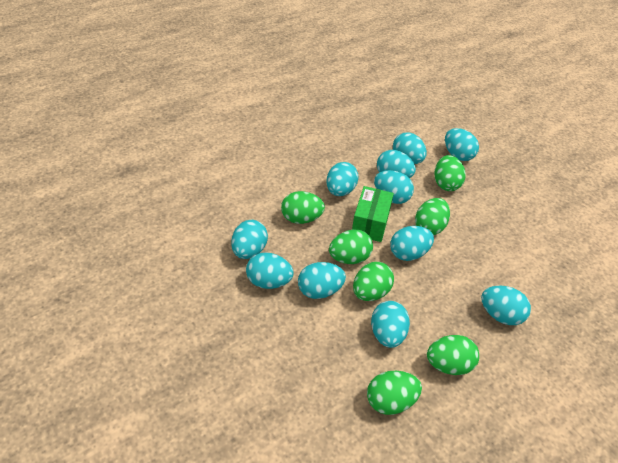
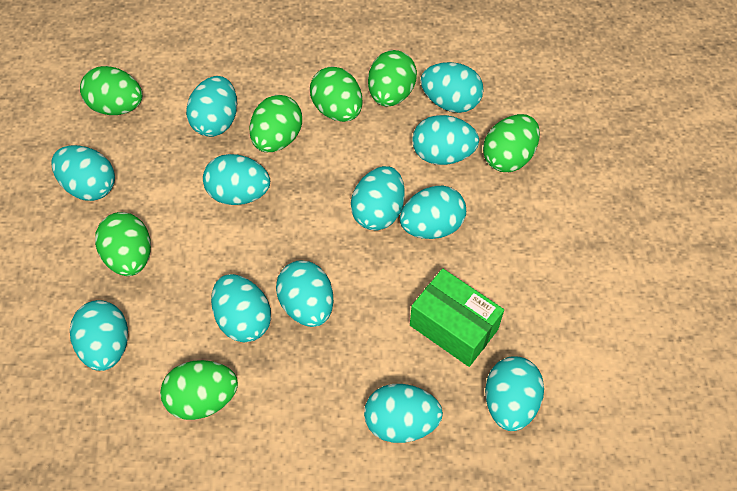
turquoise egg: [231,220,268,259] [246,252,294,289] [298,262,346,299] [326,162,359,196] [371,301,410,348] [374,170,414,204] [377,150,416,178] [390,226,434,261] [393,132,427,164] [445,128,479,161] [481,286,531,325] = 11 -> [51,145,115,201] [70,300,128,371] [186,76,237,137] [203,154,270,205] [211,274,271,342] [276,260,333,327] [351,166,405,230] [364,384,443,443] [400,186,466,239] [412,115,479,165] [421,62,484,113] [485,356,544,431] = 12

